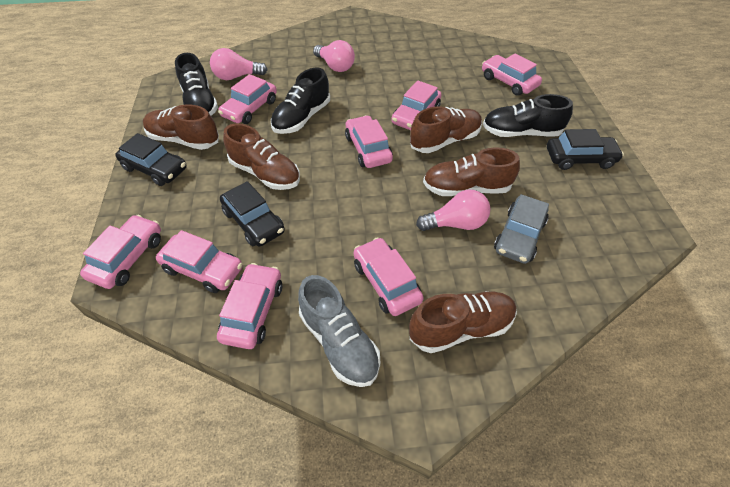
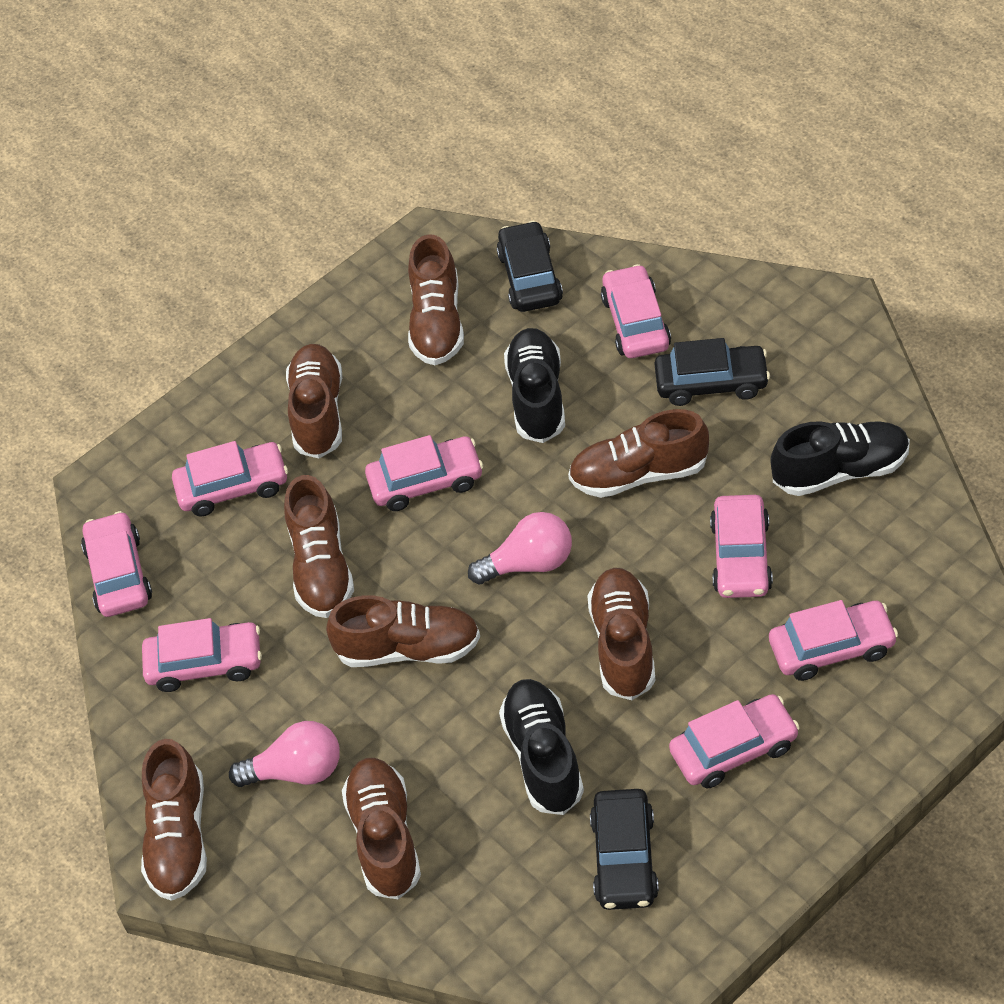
brown shoe: [143,105,219,150] [223,124,300,190] [409,291,517,353] [410,106,482,153] [423,147,520,196] = 5 -> [141,739,207,901] [284,475,354,618] [286,344,342,458] [326,595,480,667] [342,758,421,899] [408,234,464,365] [568,409,709,498] [587,568,656,700] = 8
grey car: [494,194,549,264] = 1 -> none = 0
grey shoe: [298,275,380,387] = 1 -> none = 0
pink light bulb: [210,48,268,80] [313,40,355,72] [416,190,490,231] = 3 -> [229,721,340,787] [468,512,572,585] = 2

